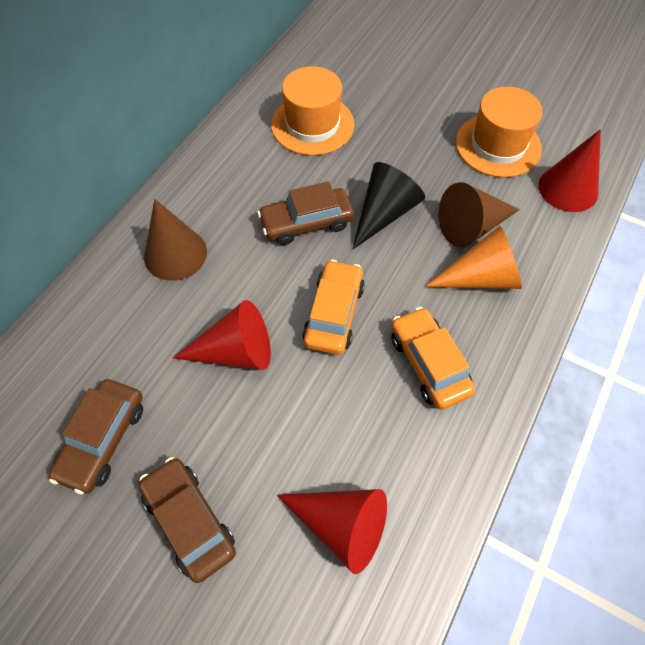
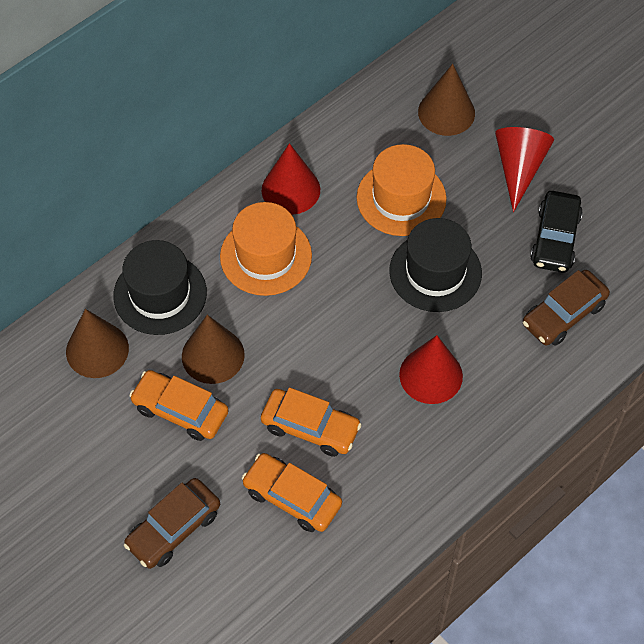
black car: none = 0 -> [530,191,583,273] = 1
black cone: [353,162,425,249] = 1 -> none = 0
black hat: none = 0 -> [113,240,207,335] [389,218,482,312] = 2
brown car: [48,379,143,494] [139,457,236,583] [257,181,354,245] = 3 -> [124,478,220,569] [523,270,610,346] = 2
brown cone: [144,199,207,281] [438,182,520,247] = 2 -> [66,309,129,378] [182,315,245,384] [418,64,475,136] = 3
orange car: [302,260,365,355] [391,307,476,410] = 2 -> [129,370,229,441] [242,453,342,532] [261,387,362,457] = 3
orange cone: [425,226,522,289] = 1 -> none = 0

